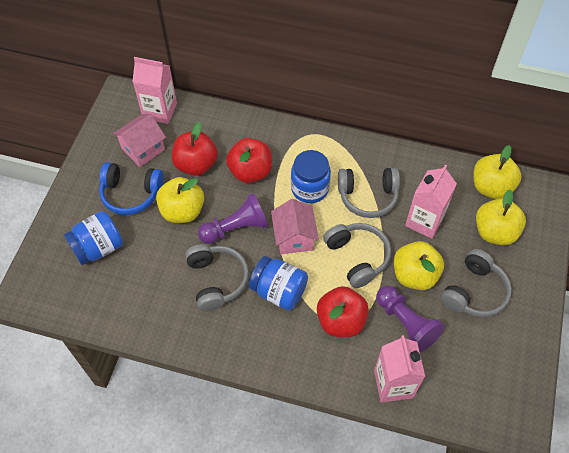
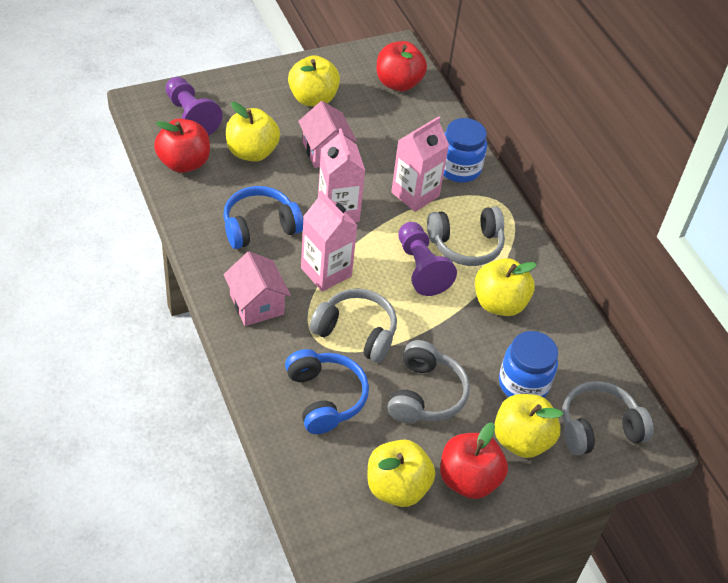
blue headphones: [99,162,164,215] = 1 -> [223,186,303,249] [285,349,369,434] = 2
blue jar: [64,211,123,265] [249,256,308,310] [291,150,331,203] = 3 -> [443,118,487,183] [499,331,558,397] = 2
yellow apple: [156,177,204,223] [394,241,444,290] [474,145,521,199] [476,190,526,245] = 4 -> [226,102,280,162] [288,55,340,107] [368,440,435,507] [475,258,537,316] [494,394,563,458] = 5

